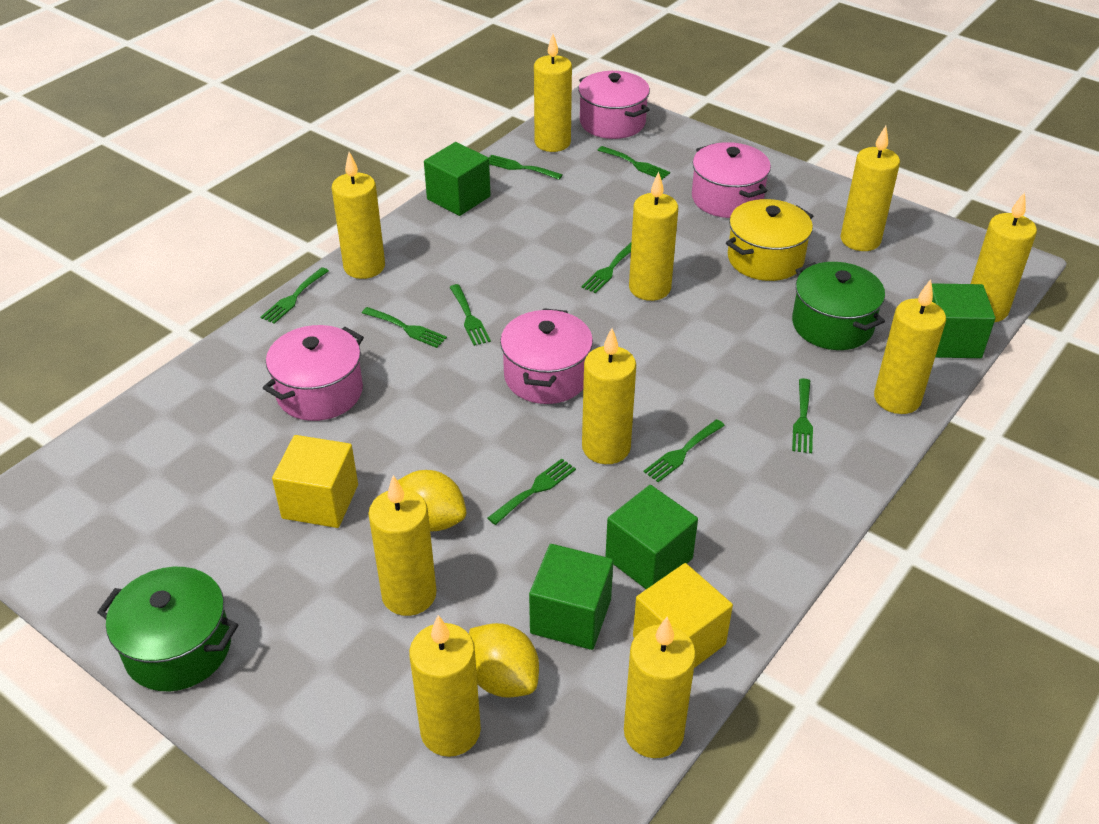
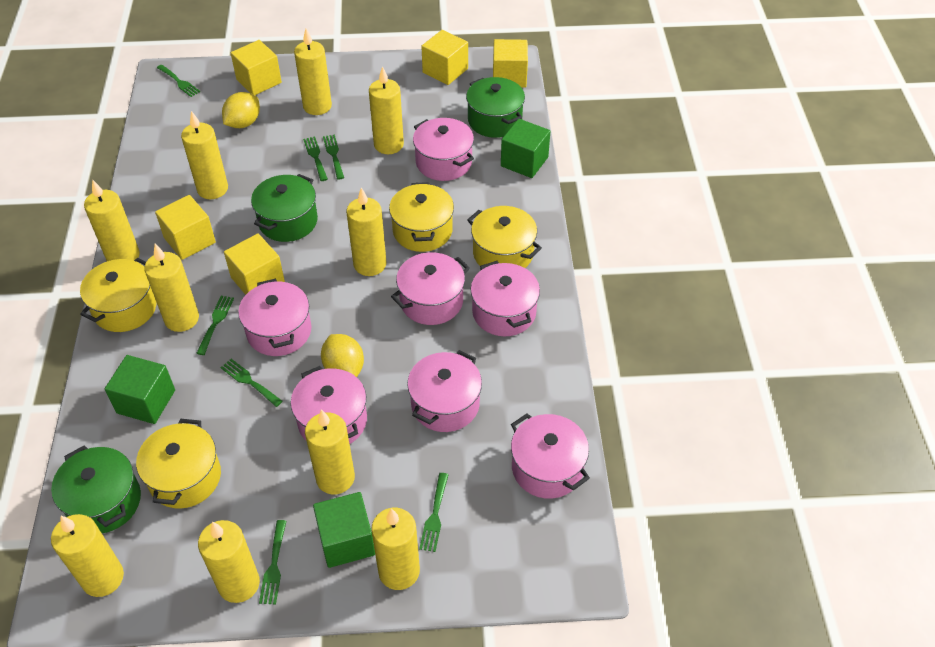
green cube: [424,142,491,216] [529,544,613,650] [605,485,698,589] [932,283,995,358] = 4 -> [105,355,175,424] [313,492,375,568] [501,119,551,178] = 3
green fork: [260,267,329,324] [362,307,447,348] [450,284,491,346] [488,459,576,525] [489,155,563,180] [581,243,631,293] [598,146,670,180] [644,419,725,482] [792,378,813,453] = 9 -> [157,65,200,97] [196,296,234,355] [220,359,283,407] [259,520,286,605] [303,137,328,181] [323,134,344,180] [419,473,449,552] = 7
green pot: [97,567,238,691] [792,262,885,350] = 2 -> [51,445,141,533] [251,174,318,242] [466,77,525,138] = 3
pink pot: [263,325,364,421] [500,308,593,404] [578,71,650,139] [692,142,771,218] = 4 -> [238,279,311,356] [291,366,367,444] [391,252,470,325] [407,350,482,432] [413,118,474,181] [471,261,540,336] [511,414,590,499] = 7
yellow cube: [272,435,358,528] [633,563,733,668] = 2 -> [155,195,216,260] [224,233,285,295] [231,40,282,95] [421,30,468,85] [493,39,528,88] = 5
yellow pot: [726,199,813,281] = 1 -> [80,258,157,332] [136,419,221,508] [389,182,454,252] [467,206,542,268] = 4

